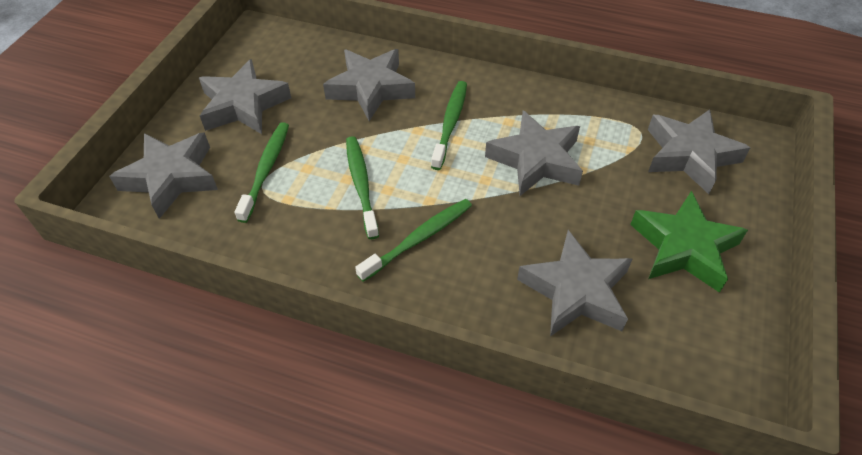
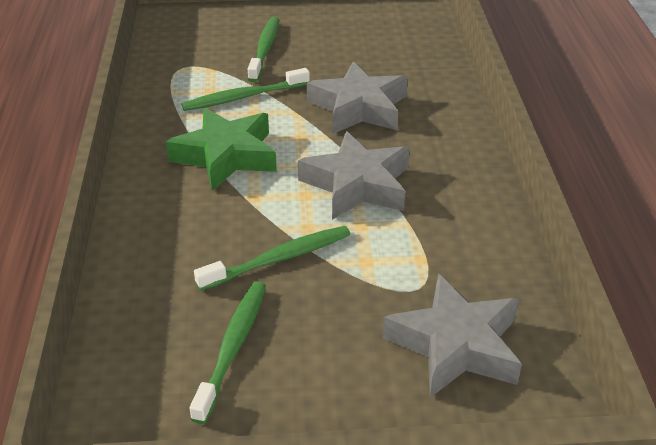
grey star: [109,132,218,219] [199,59,291,134] [323,49,415,121] [485,110,583,196] [517,230,632,337] [648,109,750,194] = 6 -> [298,131,410,220] [307,61,408,134] [383,274,522,398] = 3

